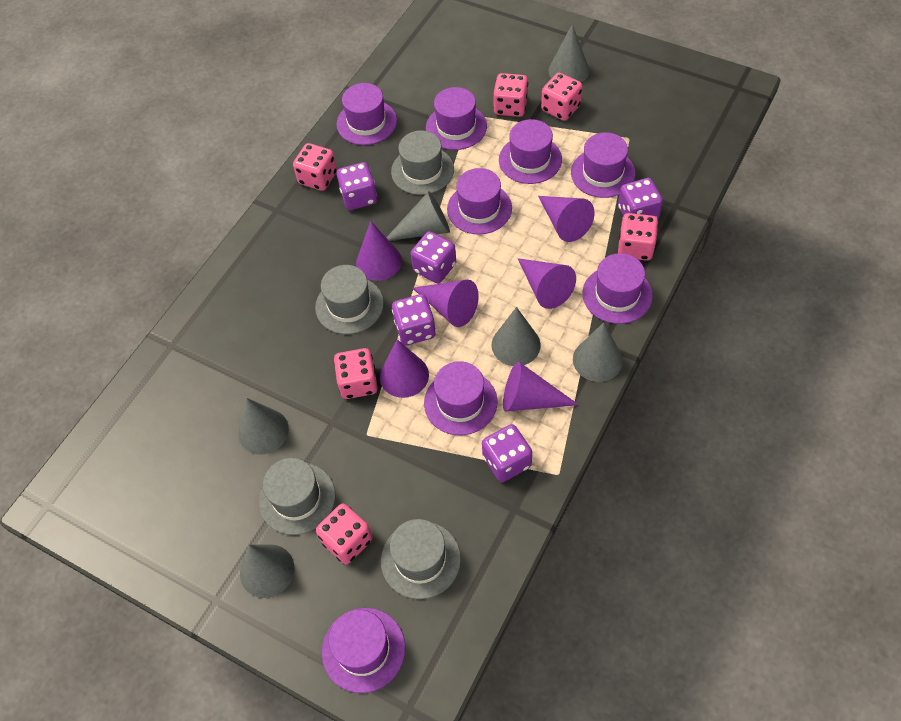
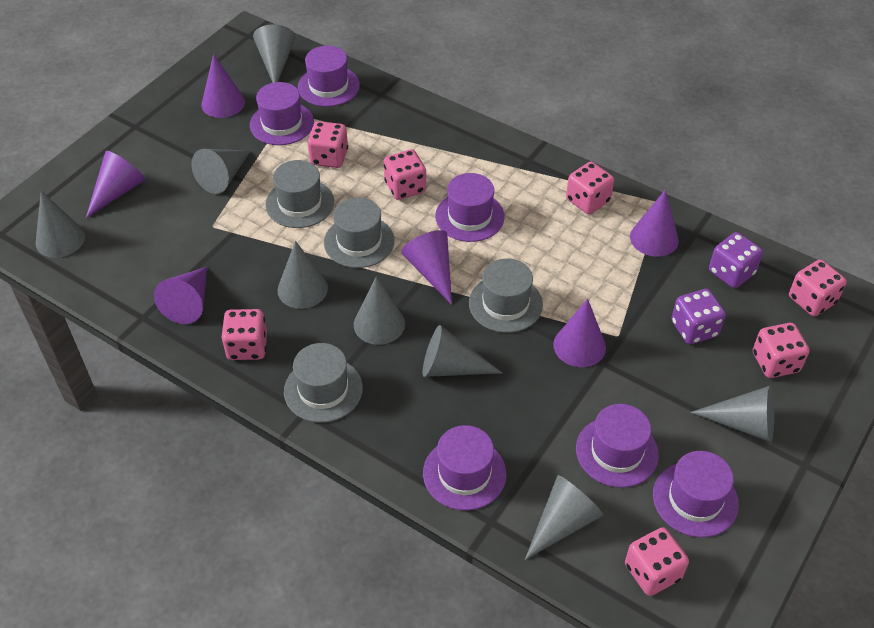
grey cone: [238,398,289,455] [240,544,294,598] [386,191,450,241] [492,307,541,366] [548,24,590,82] [573,322,623,382] = 6 -> [36,191,85,258] [191,149,251,194] [253,24,295,83] [277,241,328,309] [354,277,405,345] [423,325,502,377] [525,475,603,560] [690,386,774,442] = 8
pink dice: [293,143,337,191] [316,503,373,564] [334,348,378,399] [493,73,528,117] [541,73,583,121] [618,213,658,261] = 6 -> [221,309,267,360] [308,121,348,168] [384,149,426,200] [566,162,614,214] [625,527,689,596] [753,323,809,378] [789,260,847,316] = 7
purple dice: [337,162,377,210] [392,294,436,345] [410,231,456,283] [482,424,532,482] [618,178,663,219] = 5 -> [671,289,726,344] [709,232,763,288] = 2
purple hat: [322,608,405,693] [336,83,397,145] [424,361,497,435] [426,87,487,150] [447,168,512,235] [499,119,562,184] [571,132,635,198] [582,253,653,324] = 8 -> [250,82,314,145] [298,46,360,107] [423,425,506,510] [435,173,505,242] [576,404,659,488] [653,451,739,537] = 6

